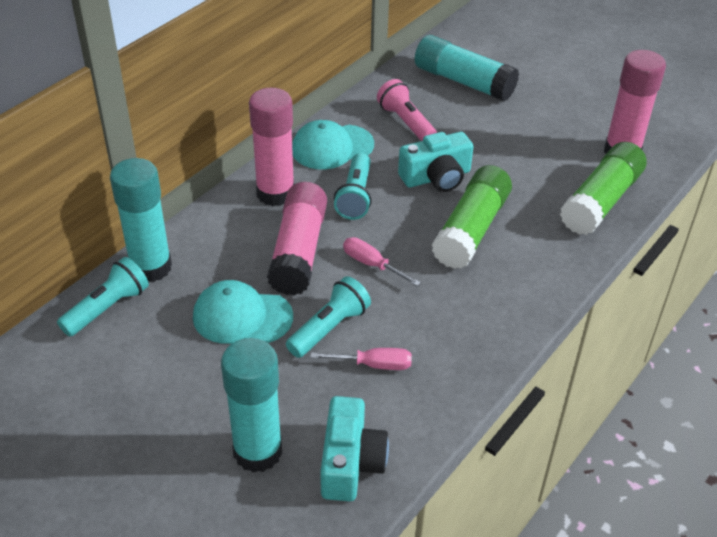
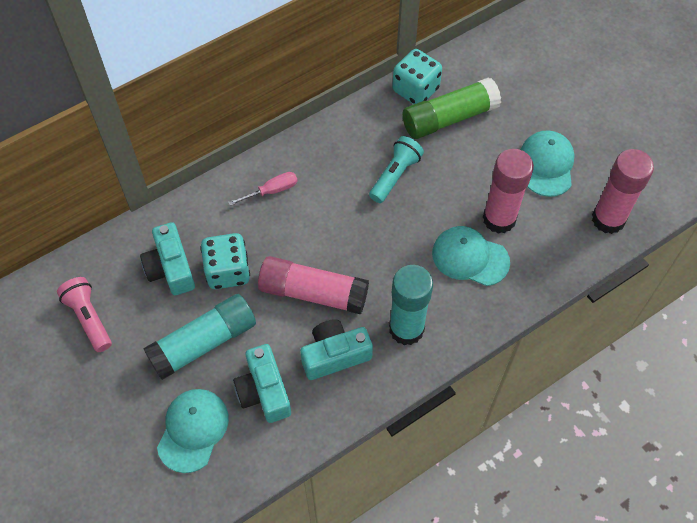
green glue stick: [432,165,512,269] [560,142,647,235] = 2 -> [403,77,501,139] = 1
pink screwdriver: [310,348,412,370] [343,237,421,286] = 2 -> [228,172,297,206] = 1
turquoise camera: [320,396,389,501] [398,132,473,192] = 2 -> [140,222,195,295] [233,344,291,423] [300,319,373,380] = 3
turquoise cap: [193,280,293,344] [292,120,374,170] = 2 -> [157,389,229,473] [432,226,510,286] [521,130,575,197] = 3
turquoise dice: none = 0 -> [200,233,250,289] [392,49,442,104] = 2
turquoise flashlight: [57,257,149,337] [286,276,371,358] [334,153,372,220] = 3 -> [369,136,424,203] = 1
turquoise glue stick: [110,158,172,282] [221,338,282,473] [415,35,519,102] = 3 -> [143,294,256,380] [389,265,433,345] = 2

